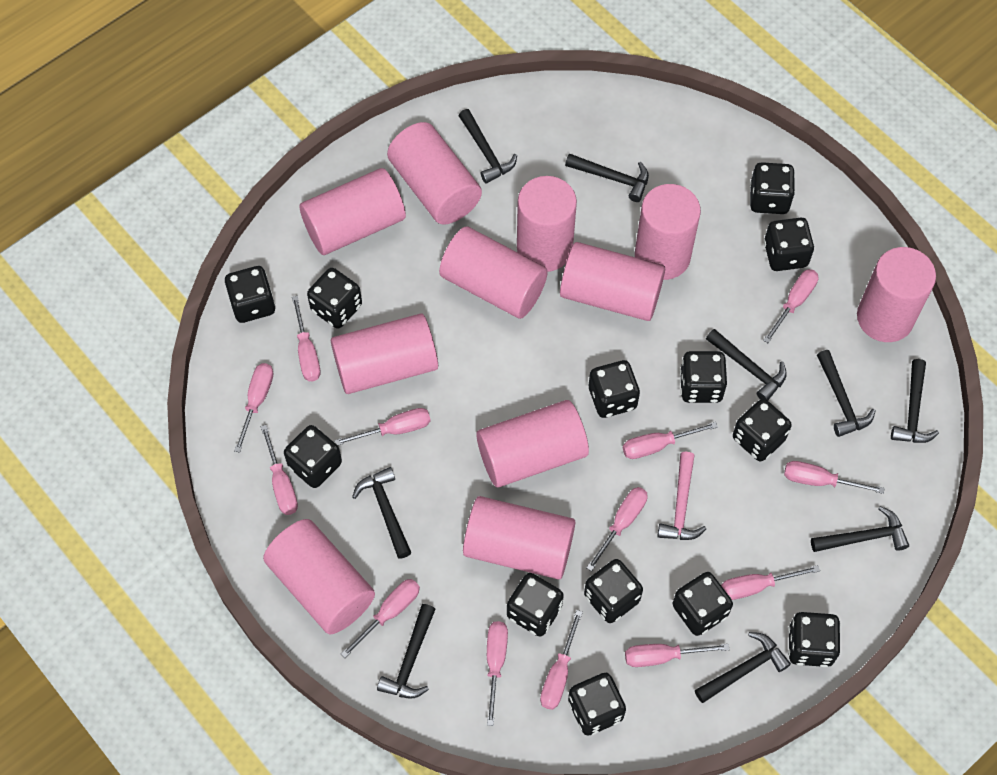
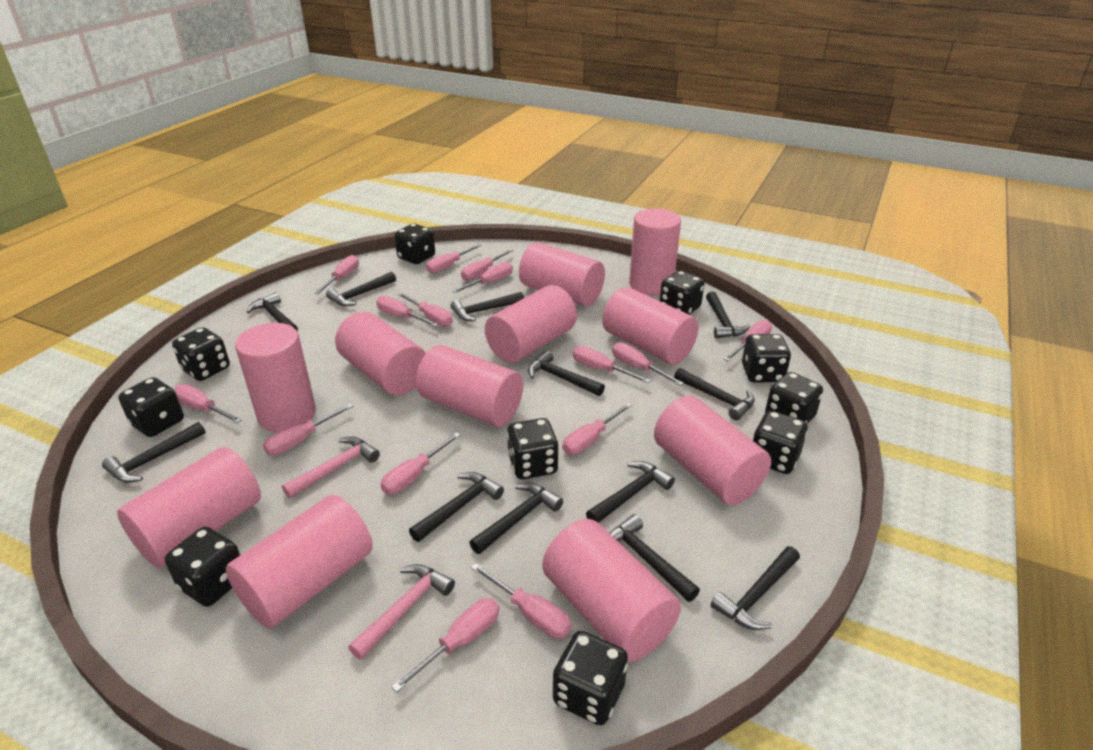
black dice: [225,266,275,323] [284,425,342,488] [307,268,362,329] [507,573,564,637] [568,673,626,736] [584,559,643,623] [589,360,640,418] [673,572,733,636] [680,351,727,403] [733,399,792,462] [750,162,795,214] [764,218,814,271] [788,612,840,667] = 13 -> [118,377,184,437] [165,527,240,607] [172,327,230,381] [394,224,435,264] [507,418,559,479] [553,631,628,725] [660,271,704,314] [742,334,791,382] [753,411,808,474] [765,372,823,424] = 10
black hammer: [352,467,411,559] [377,604,436,699] [458,109,517,184] [565,153,649,202] [695,632,791,703] [706,329,787,400] [811,506,909,552] [817,350,876,437] [891,359,939,443] = 9 -> [102,422,205,483] [247,292,298,331] [326,272,396,306] [409,472,504,542] [450,292,524,321] [469,483,563,554] [528,350,605,396] [586,461,675,523] [610,514,700,602] [674,368,755,420] [706,291,750,338] [711,546,800,630] = 12
pink hammer: [657,452,706,540] = 1 -> [282,436,380,498] [348,564,455,660] = 2
pink screwdriver: [234,363,273,453] [261,425,298,515] [292,296,320,381] [334,408,431,445] [341,579,420,658] [487,621,508,726] [540,610,583,710] [586,487,648,571] [623,422,718,459] [625,644,730,667] [721,565,820,600] [763,269,818,343] [784,461,885,494] = 13 -> [174,384,242,423] [263,404,354,455] [315,255,359,294] [376,296,439,327] [380,432,461,494] [391,598,499,692] [398,292,453,326] [426,244,482,273] [452,262,513,293] [461,249,513,281] [471,563,571,638] [562,403,632,455] [573,346,651,383] [612,342,684,386] [724,320,772,361] = 15

